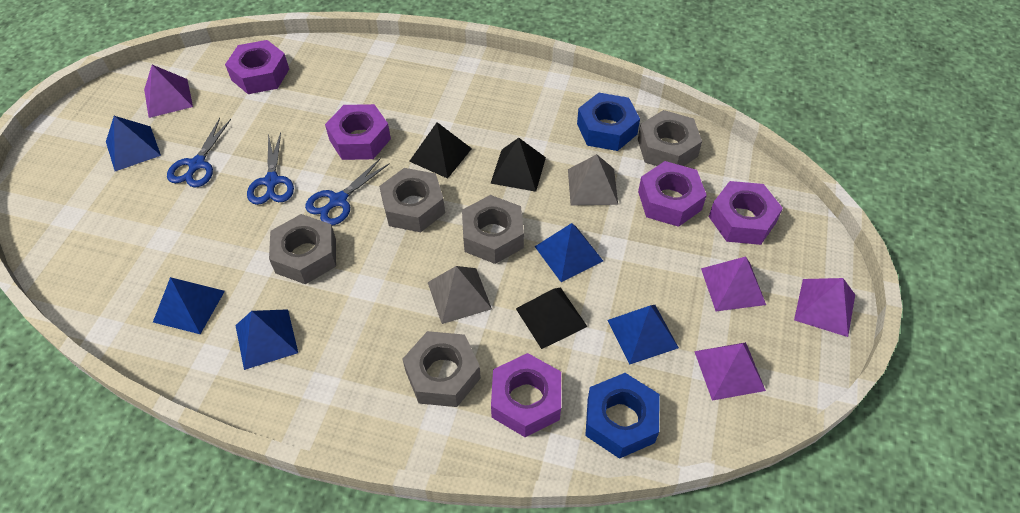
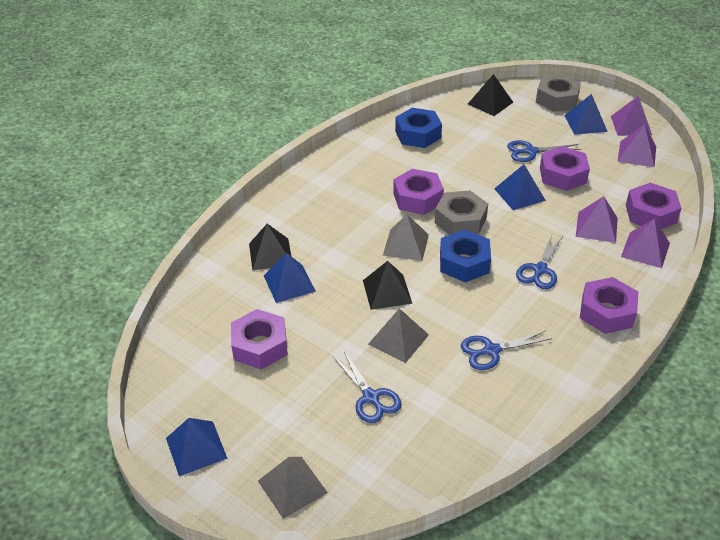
blue pyramid: [106,116,161,171] [153,277,225,334] [235,309,298,370] [535,223,603,282] [608,305,679,365] = 5 -> [166,418,228,476] [264,253,316,303] [494,164,546,210] [564,94,608,135] = 4
blue scissors: [167,118,231,187] [247,132,294,205] [305,158,390,225] = 3 -> [333,351,402,423] [461,331,552,370] [507,140,581,162] [516,235,563,289] = 4
grey nut: [269,214,336,284] [379,168,445,232] [403,331,481,407] [462,195,524,264] [638,110,702,166] = 5 -> [435,190,488,235] [536,74,581,112] = 2
grey pyramid: [428,266,492,324] [568,154,618,205] = 2 -> [258,457,328,519] [368,308,429,363] [383,214,429,261] = 3

